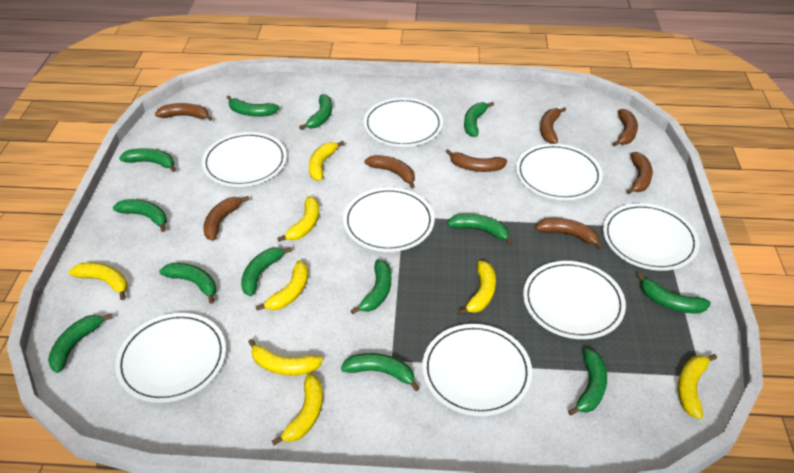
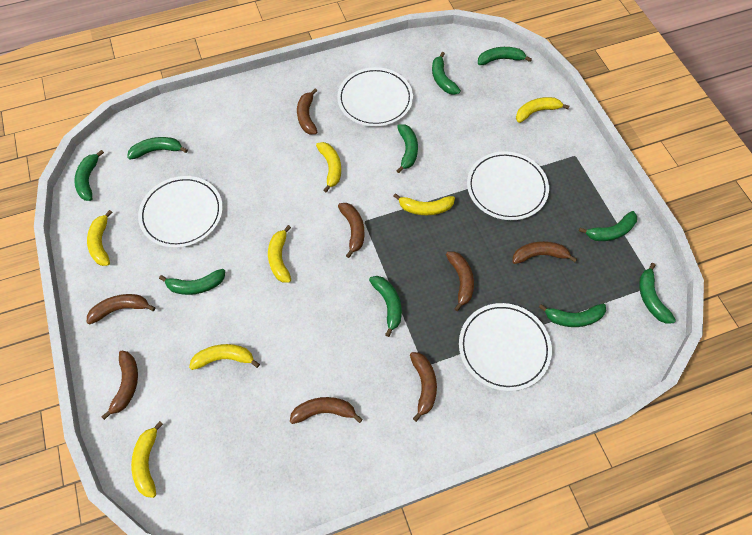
green banana: [48,314,112,373] [113,199,167,232] [119,148,176,172] [159,263,216,304] [227,96,279,117] [241,247,292,296] [299,94,332,130] [341,353,420,391] [351,260,391,314] [447,214,513,245] [464,102,494,137] [568,349,607,416] [637,272,711,313] = 13 -> [74,150,104,201] [127,137,188,159] [159,269,225,295] [369,276,402,337] [396,124,418,173] [432,52,461,95] [478,47,532,65] [539,304,606,327] [579,211,637,241] [639,263,676,324] = 10
white plate: [115,313,226,403] [202,132,287,187] [343,188,435,252] [363,98,443,147] [422,324,532,416] [516,144,603,200] [523,261,626,339] [603,203,699,271] = 8 -> [138,176,223,248] [337,67,413,127] [459,303,552,391] [467,151,549,220] = 4
yellow banana: [69,262,127,300] [248,339,323,375] [256,260,308,310] [272,374,323,445] [277,196,319,242] [309,141,344,181] [458,261,496,315] [678,354,717,419] = 8 -> [87,210,112,266] [131,421,163,498] [189,344,260,370] [268,225,291,283] [316,142,341,192] [394,193,455,215] [516,97,569,123] = 7

